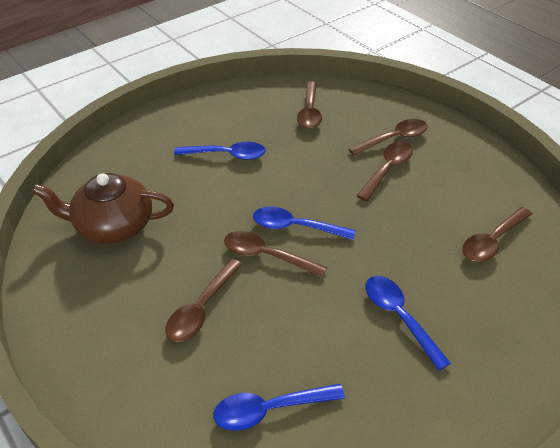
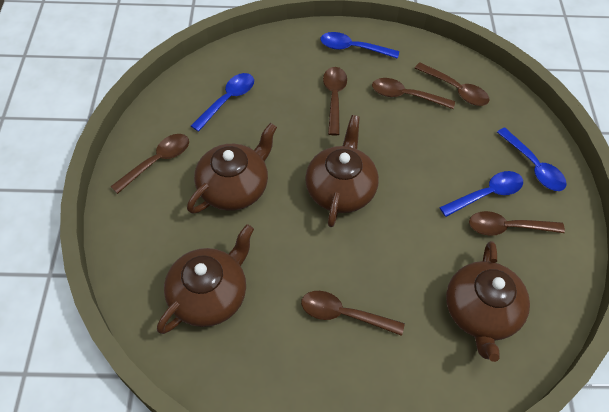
brown teapot: [32,173,174,244] = 1 -> [157,224,254,334] [187,123,277,214] [305,115,379,227] [446,241,530,362] = 4

